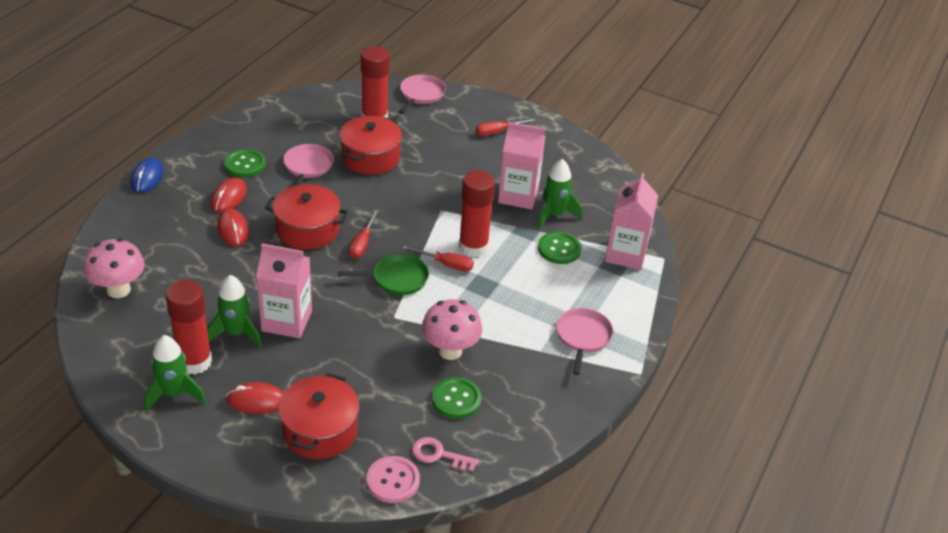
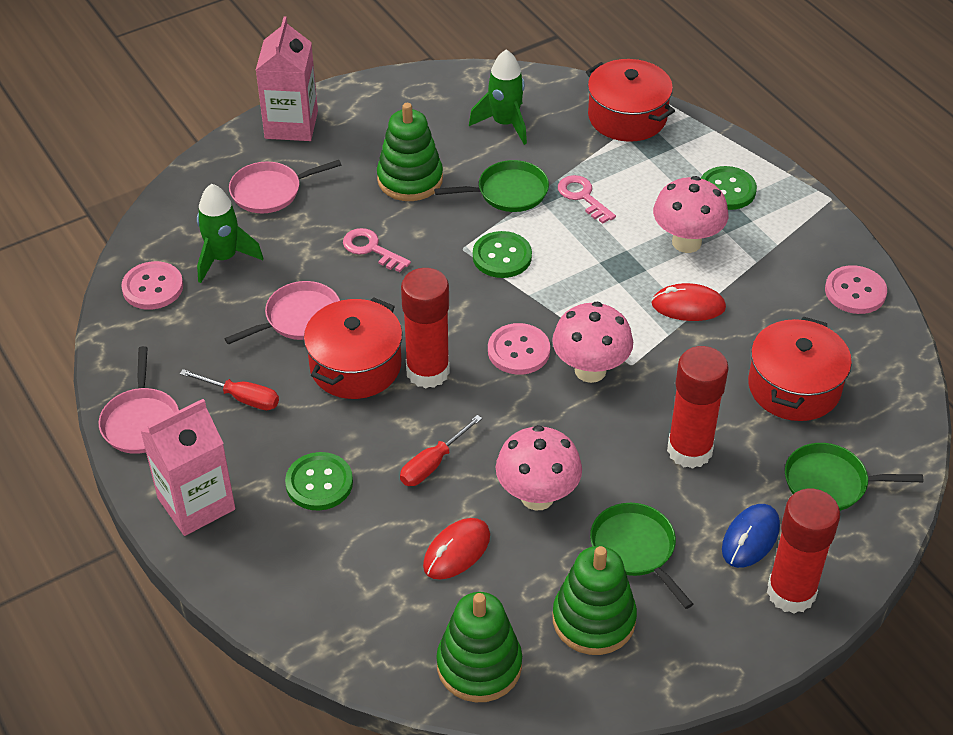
green pan: [338,254,429,295] = 1 -> [434,160,549,212] [590,503,693,609] [785,443,923,511] = 3
green rocket: [144,335,206,412] [207,275,262,348] [537,159,582,229] = 3 -> [197,184,263,283] [469,49,527,145] = 2
green stacking toy: none = 0 -> [377,103,443,201] [436,592,522,702] [553,546,637,655] = 3
pink button: [366,456,420,503] = 1 -> [121,261,183,310] [488,323,550,375] [825,265,887,314] = 3
pink carton: [256,243,312,338] [498,122,545,209] [605,173,659,270] = 3 -> [140,399,235,536] [256,17,318,141] = 2
pink key: [412,437,479,472] = 1 -> [343,228,411,272] [558,175,616,224] = 2
pink mushroom: [83,238,145,298] [422,299,482,360] = 2 -> [496,425,582,510] [552,302,633,383] [653,176,729,253] = 3
red mouse: [211,178,247,213] [217,208,249,246] [226,382,284,414] = 3 -> [423,518,490,579] [651,283,726,321] = 2
red screwdriver: [349,210,379,259] [403,246,474,272] [476,118,536,136] = 3 -> [180,369,279,410] [400,415,482,486] = 2

